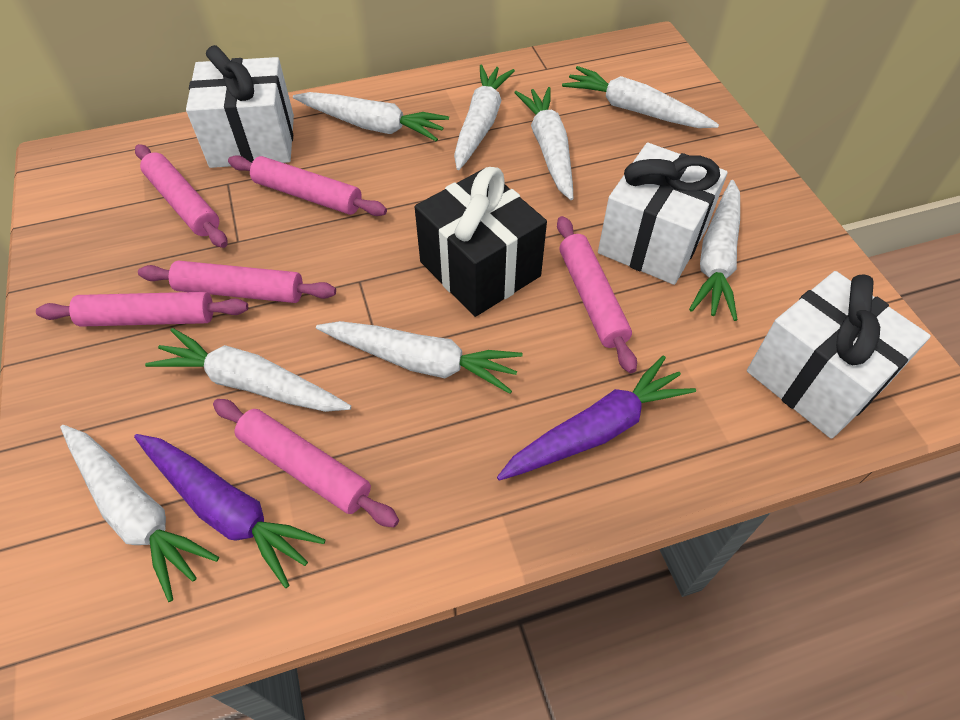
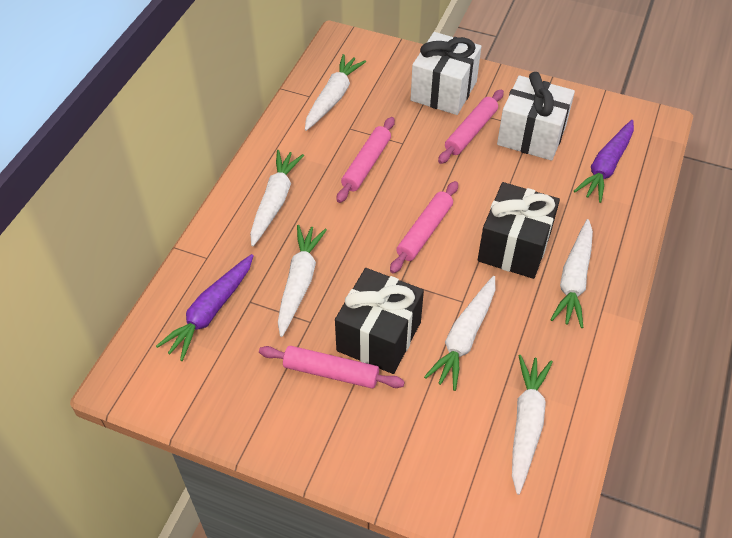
black gift: [415,167,547,317] = 1 -> [335,268,424,374] [478,182,560,279] = 2
pink rolling pin: [36,292,248,327] [135,144,227,248] [138,261,336,303] [213,399,399,527] [228,155,387,216] [557,216,637,373] = 6 -> [259,346,405,389] [337,117,395,203] [390,181,458,273] [438,90,504,164] = 4
white carrot: [60,425,219,602] [145,328,351,412] [293,92,449,142] [316,321,523,394] [454,64,515,170] [514,87,573,200] [562,66,719,128] [689,180,740,321] = 8 -> [250,150,304,246] [278,225,327,337] [305,54,366,131] [424,276,495,391] [512,355,553,495] [550,219,593,328] = 6
white gift: [186,45,294,168] [598,143,728,285] [747,271,931,439] = 3 -> [411,32,481,115] [497,72,575,161] = 2

